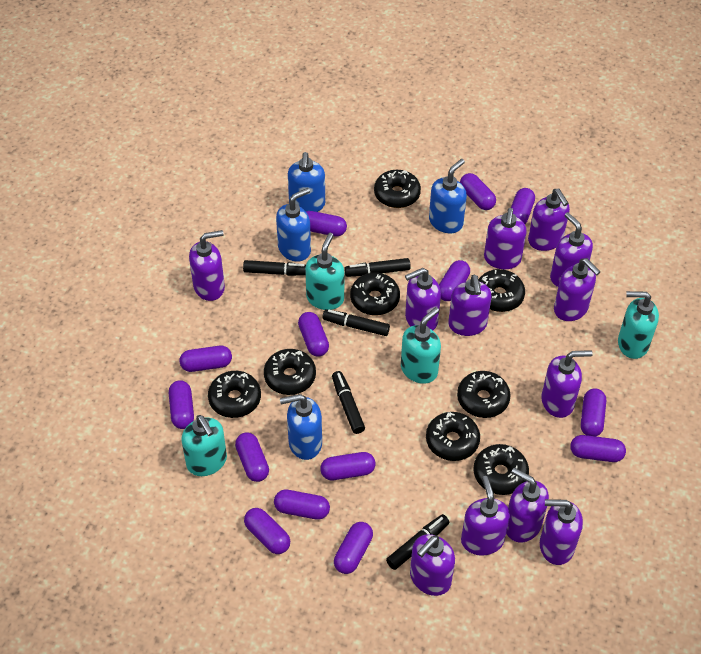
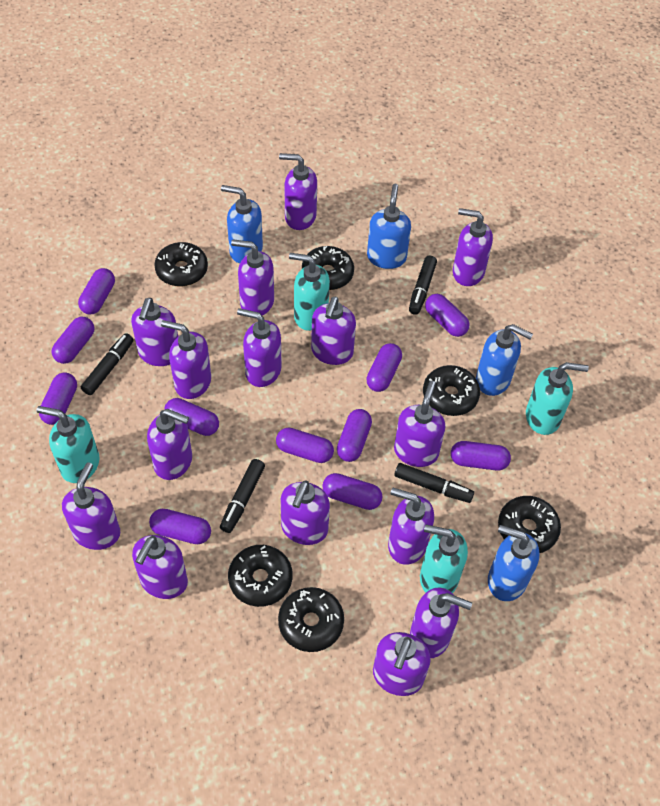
black donut: [208,371,261,418] [264,349,316,395] [350,273,400,315] [374,170,421,208] [426,412,480,461] [457,371,511,418] [474,444,529,495] [479,269,525,312] = 8 -> [154,242,208,287] [228,545,292,607] [278,587,344,652] [302,246,354,290] [423,365,480,416] [498,496,561,553] = 6
black marker: [243,260,306,276] [322,309,390,336] [332,371,365,434] [344,258,411,277] [386,514,450,570] = 5 -> [81,333,134,395] [220,459,265,533] [394,463,474,503] [409,255,437,315] = 4
purple capsule: [169,380,194,429] [180,346,232,372] [235,432,269,482] [244,508,290,554] [274,490,330,520] [298,312,329,357] [306,211,347,237] [320,452,376,480] [334,522,373,574] [439,260,470,301] [460,173,496,210] [511,188,535,224] [570,435,626,462] [581,388,606,436] = 14 -> [39,372,77,425] [51,317,95,364] [78,268,115,315] [149,509,211,544] [164,398,219,436] [276,428,334,463] [323,473,383,510] [337,409,372,462] [366,343,402,392] [425,294,469,337] [451,441,511,470] = 11
purple soap dispenser: [189,230,225,301] [405,268,441,330] [410,534,455,596] [448,275,492,336] [461,476,510,556] [484,208,527,269] [506,468,549,542] [528,189,570,251] [540,499,583,565] [541,350,593,418] [550,212,593,287] [554,258,601,321] = 12 -> [62,463,120,550] [131,298,178,366] [132,535,188,599] [147,409,192,480] [161,320,211,399] [231,239,274,316] [237,308,282,387] [279,153,317,230] [281,480,330,545] [311,297,356,365] [373,632,431,696] [388,488,434,565] [394,381,445,467] [410,587,472,658] [453,208,493,286] = 15

